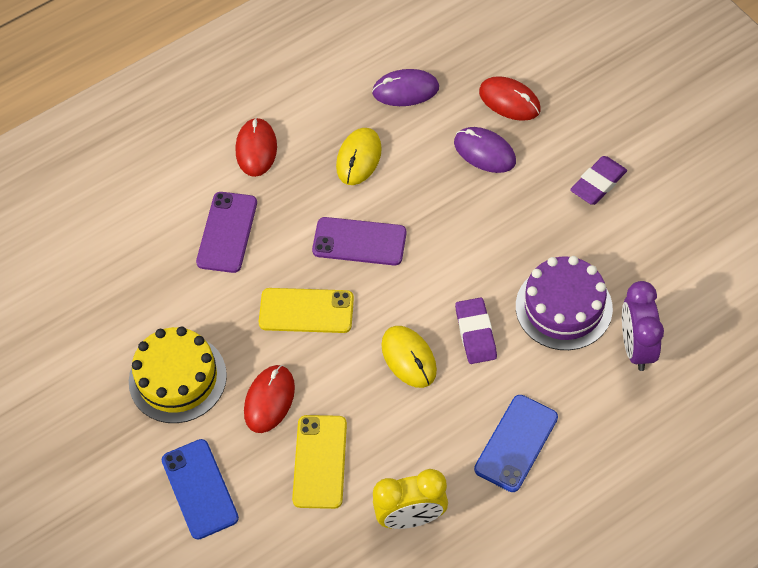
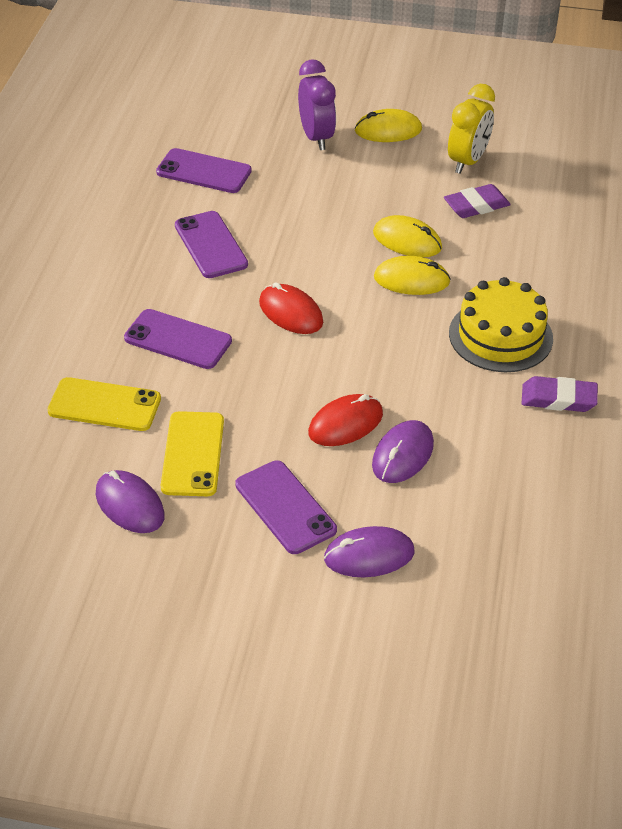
blue phone: [162,439,239,540] [474,395,558,492] = 2 -> none = 0
purple cake: [516,256,613,350] = 1 -> none = 0
purple mouse: [372,69,439,106] [454,127,516,173] = 2 -> [96,470,165,533] [324,526,414,577] [372,420,434,483] = 3
purple phone: [196,192,257,273] [312,217,407,265] = 2 -> [124,309,232,369] [156,148,252,193] [175,211,248,278] [235,460,337,554] = 4
red mouse: [236,117,277,177] [244,365,295,433] [479,76,541,121] = 3 -> [259,282,323,334] [308,394,383,446] = 2
yellow mouse: [336,128,382,185] [381,326,437,388] = 2 -> [355,109,422,142] [373,215,442,257] [374,256,451,295] = 3

